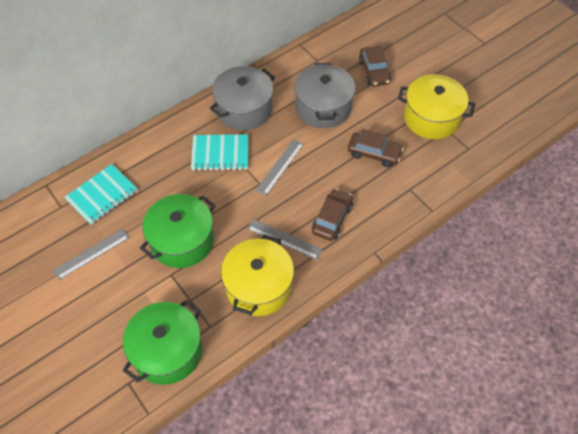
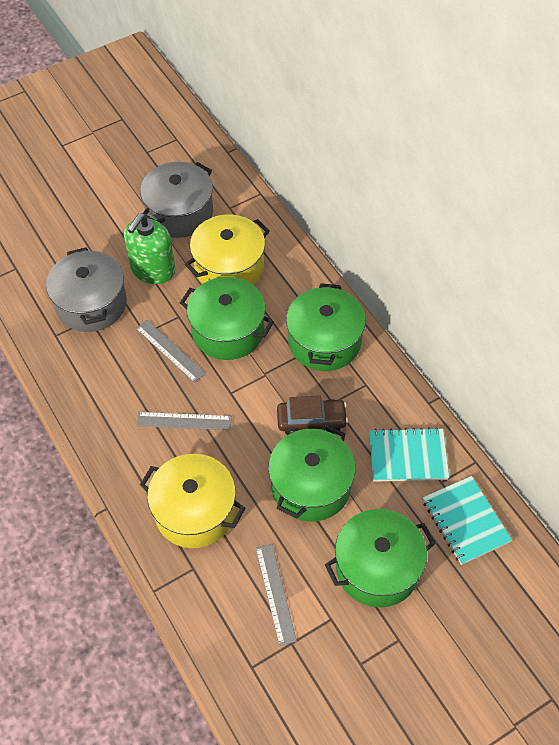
brown car: [312,189,353,241] [348,129,404,167] [359,45,391,87] = 3 -> [277,396,348,435] = 1
green pot: [122,300,202,385] [140,194,216,268] = 2 -> [180,277,274,360] [268,425,356,521] [286,283,366,371] [325,509,436,607] = 4
green soap dispenser: none = 0 -> [124,213,175,284] = 1

